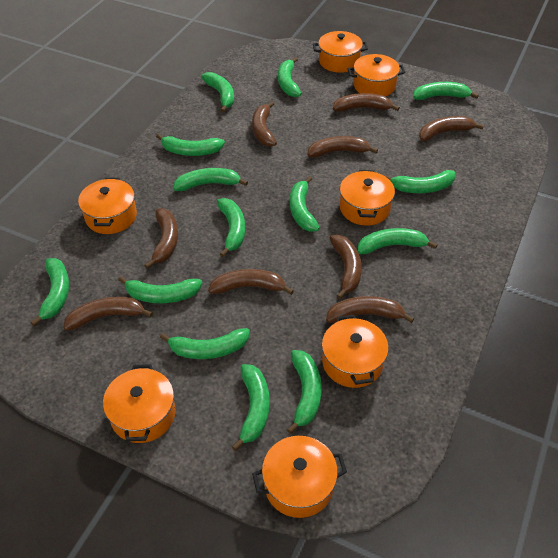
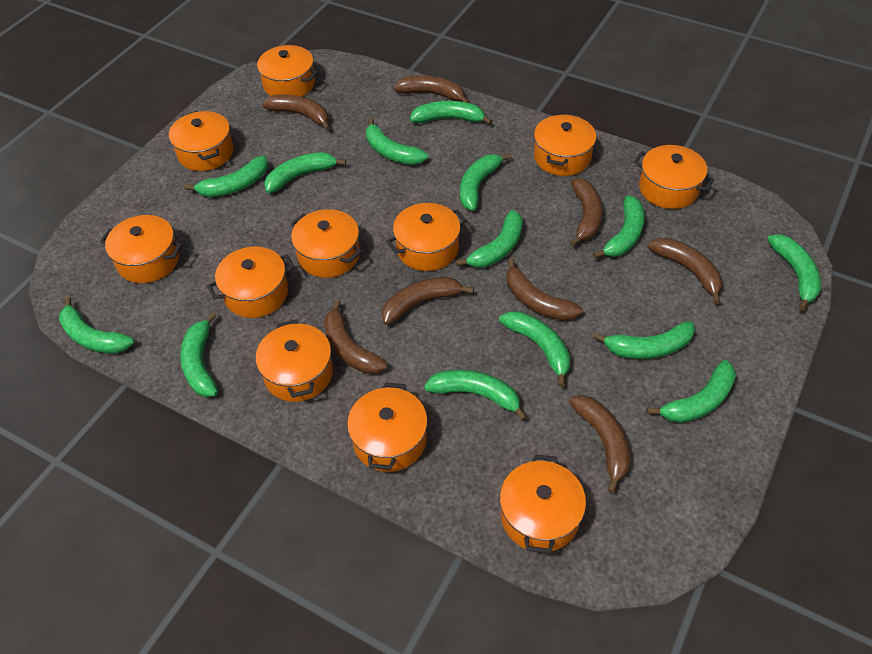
brown banana: [63,297,153,331] [144,208,178,269] [208,269,294,295] [252,101,277,147] [307,136,378,158] [326,296,414,323] [329,235,362,299] [333,93,400,112] [419,116,484,141] = 9 -> [262,94,330,131] [324,299,388,374] [382,277,474,325] [393,76,470,103] [507,258,583,321] [569,395,630,493] [570,178,603,246] [648,238,722,304] = 8
orange pot: [78,178,137,234] [103,364,176,443] [252,436,347,518] [313,31,368,73] [322,315,389,388] [340,170,395,226] [348,54,405,96] = 7 -> [100,215,183,283] [169,111,234,171] [207,247,295,318] [254,45,318,97] [255,320,333,402] [291,209,362,278] [347,383,428,472] [386,203,467,271] [500,454,586,554] [534,113,596,176] [634,145,714,209] = 11

